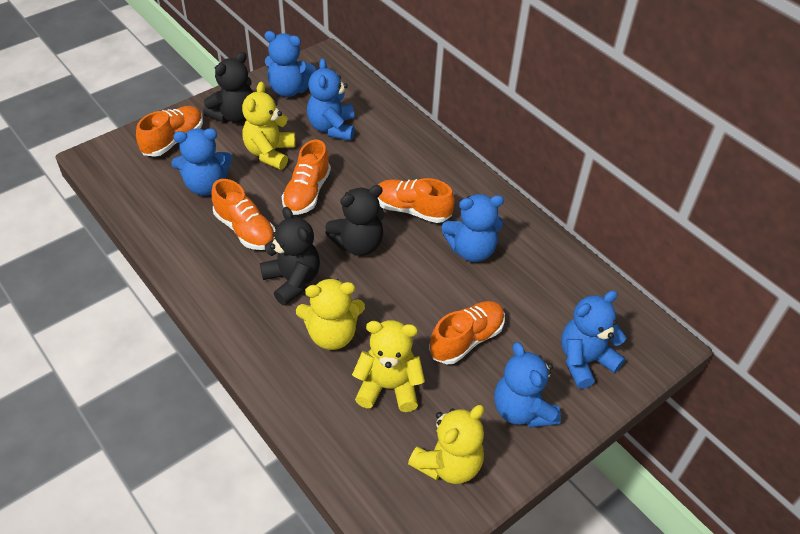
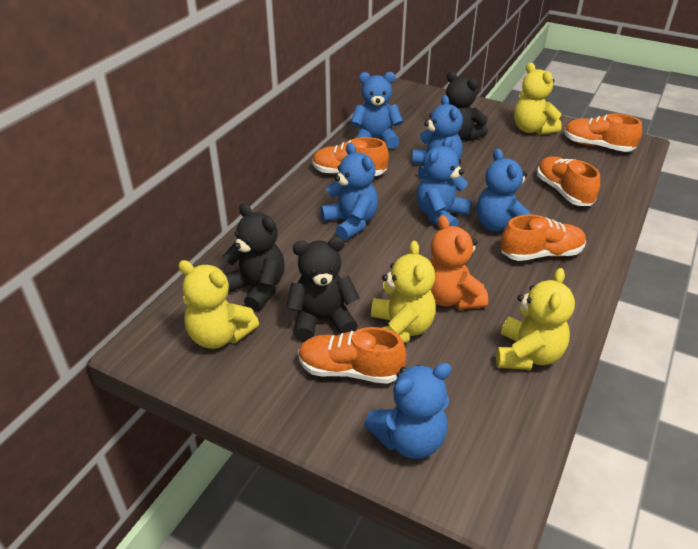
orange teddy bear: none = 0 -> [430,215,488,310] = 1

